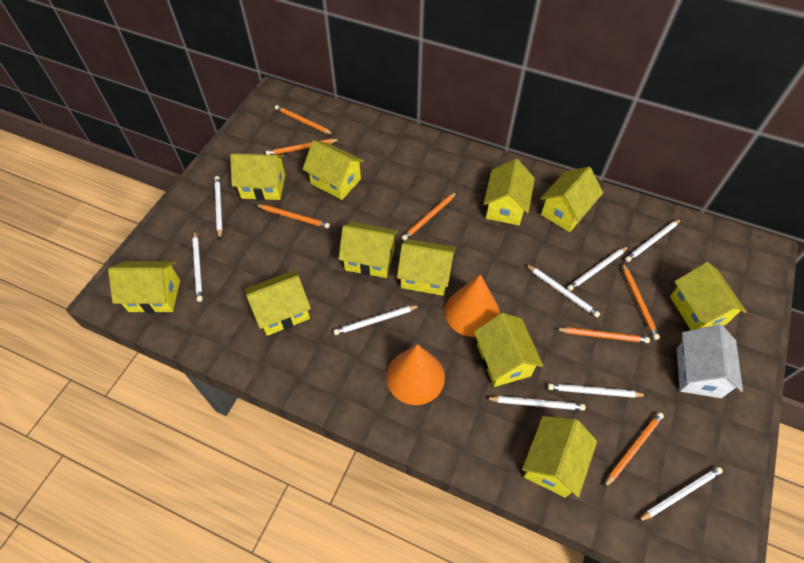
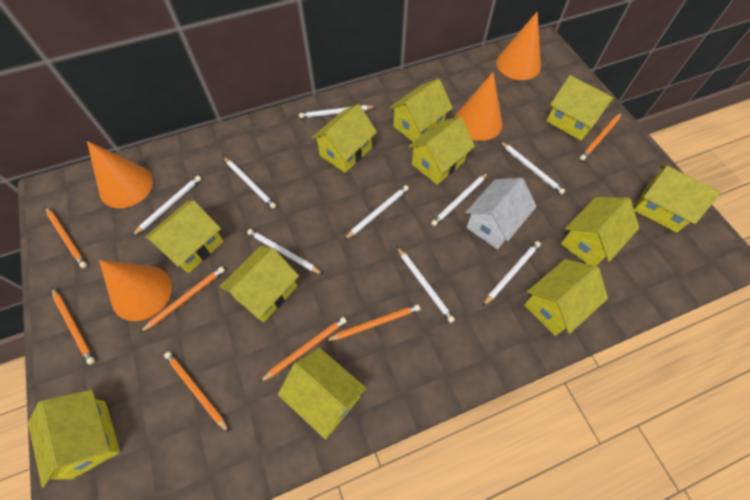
orange cone: [386,344,445,405] [445,274,500,337] = 2 -> [87,141,153,208] [99,260,172,321] [455,72,502,141] [496,11,541,80] = 4

